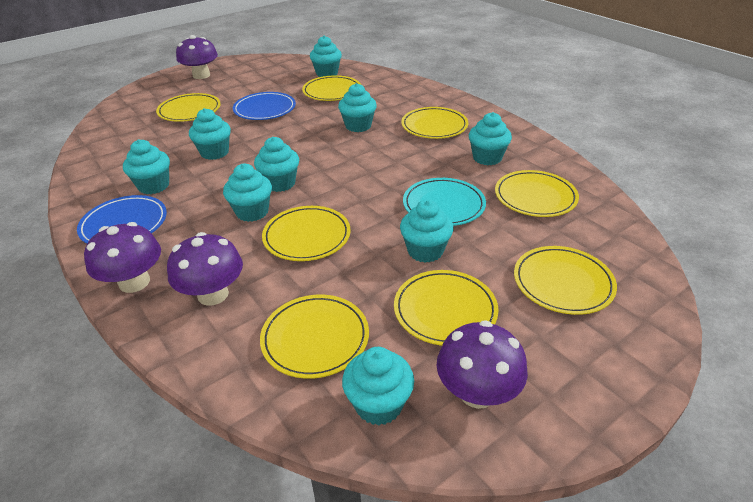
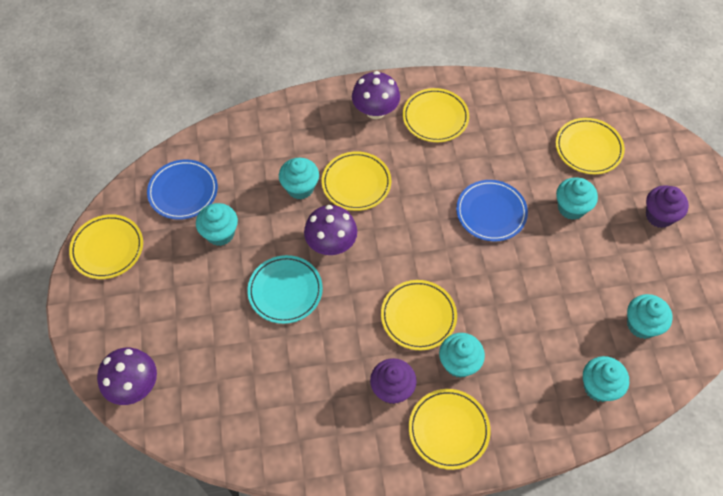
purple cupcake: none = 0 -> [370,358,417,404] [646,185,689,228] = 2
purple mushroom: [84,222,161,293] [167,232,243,305] [176,35,218,79] [436,320,528,409] = 4 -> [97,348,157,405] [304,205,357,255] [352,71,400,119] = 3
turquoise cupcake: [123,139,170,194] [189,108,231,160] [223,164,272,222] [254,137,299,192] [310,36,342,77] [338,83,377,132] [342,347,414,425] [400,199,454,263] [469,112,512,165] = 9 -> [196,203,238,246] [279,158,319,200] [439,333,485,378] [556,177,598,220] [583,356,629,402] [627,294,673,339] = 6
yellow plate: [156,93,221,122] [260,295,369,379] [262,206,350,261] [302,75,361,101] [394,270,499,346] [401,107,468,139] [495,170,579,217] [514,246,617,315] = 8 -> [69,214,143,279] [322,151,391,211] [381,280,457,350] [403,88,469,142] [409,389,491,470] [556,118,625,174] = 6

